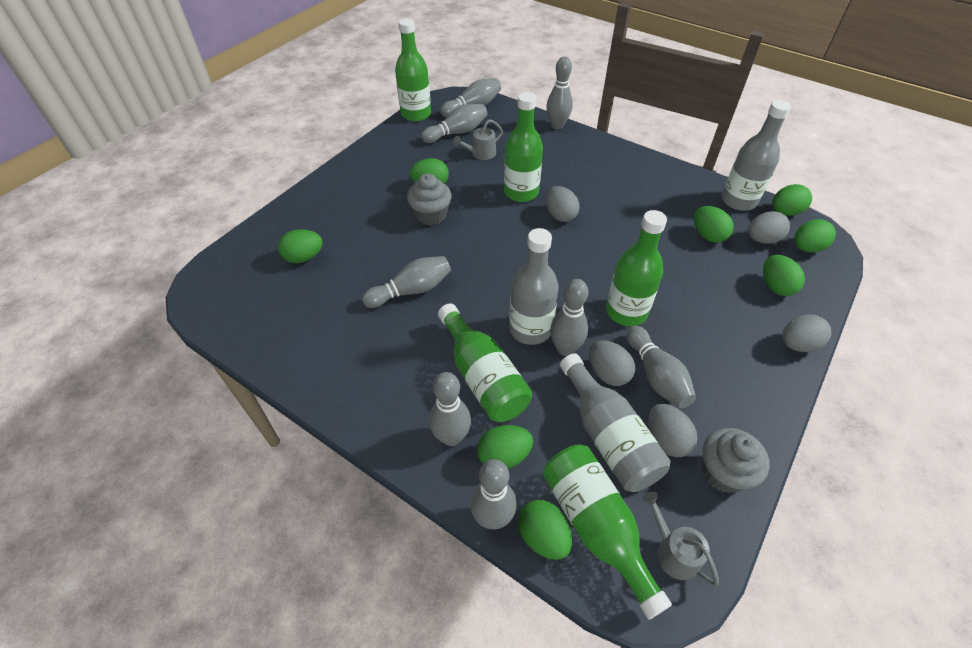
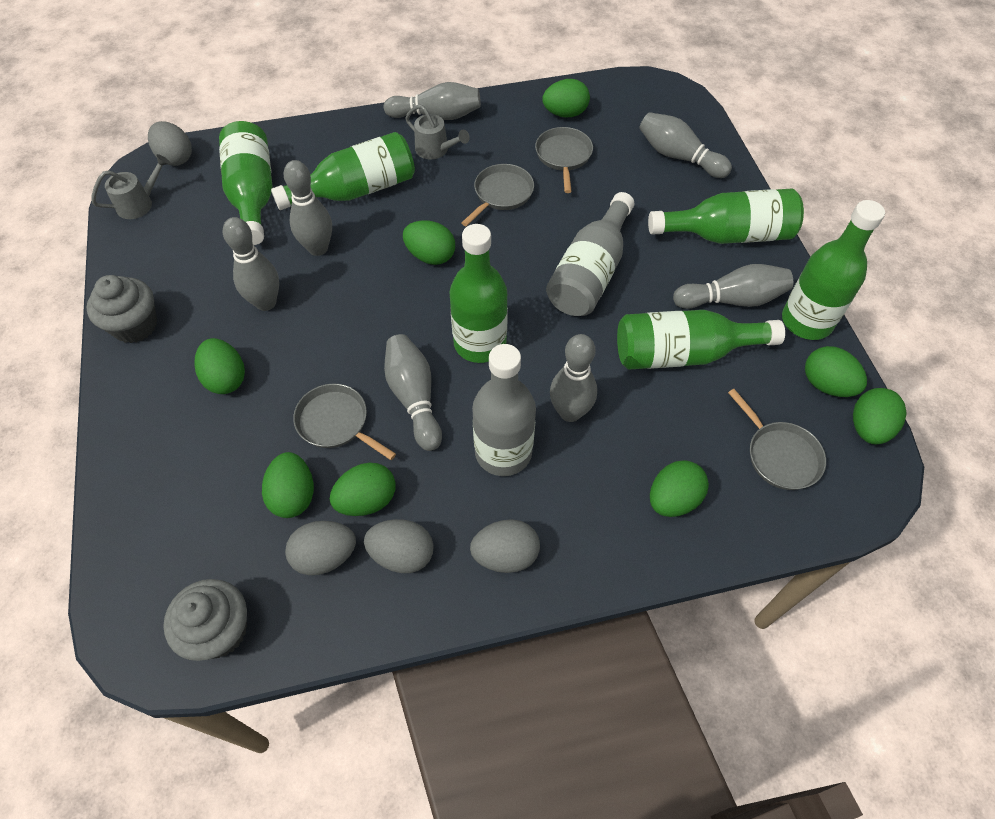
green bottle: [395,18,431,122] [438,303,532,422] [504,92,543,202] [543,445,672,620] [606,210,667,326] = 5 -> [219,121,273,245] [271,132,415,210] [450,224,508,363] [617,310,785,370] [648,189,804,244] [782,200,885,340] = 6
grey bottle: [509,228,559,345] [560,353,671,492] [722,100,791,211] = 3 -> [472,344,536,476] [546,192,634,316] = 2
grey bowling pin: [362,256,451,308] [421,104,487,143] [429,372,471,446] [440,79,501,117] [470,459,517,530] [546,57,573,129] [550,279,588,356] [626,326,696,408] = 8 -> [223,217,279,311] [284,160,332,256] [384,82,481,120] [384,334,442,451] [550,334,597,422] [639,112,732,178] [673,264,793,309] = 7
grey egg: [546,186,580,222] [589,341,635,386] [648,404,698,457] [748,211,790,244] [782,314,831,352] = 5 -> [148,121,192,166] [285,521,356,575] [364,519,434,573] [470,519,540,573] = 4
grey pan: none = 0 -> [293,384,396,460] [462,164,534,227] [535,127,593,193] [728,389,826,490] = 4

